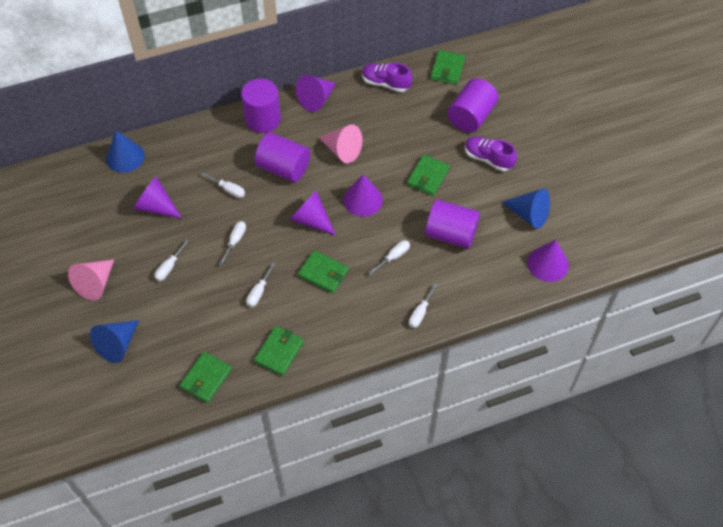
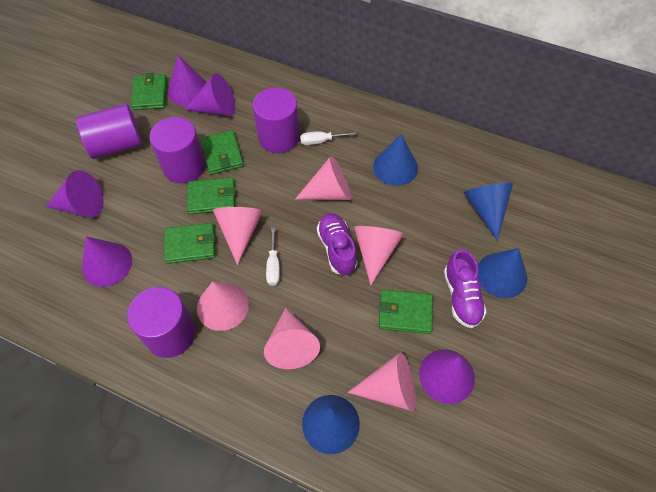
blue cone: [90,320,139,363] [106,131,145,173] [501,189,550,229] = 3 -> [302,395,360,454] [373,134,418,186] [464,182,513,241] [478,248,527,298] = 4
pink cone: [68,259,114,301] [318,124,363,163] = 2 -> [197,281,249,331] [213,207,263,265] [264,308,320,369] [295,156,351,200] [347,352,416,411] [354,226,404,286] = 6
white screwdriver: [154,239,189,281] [201,172,245,198] [219,221,246,265] [246,262,276,307] [369,240,410,274] [409,283,437,328] = 6 -> [266,228,280,286] [300,131,357,145] = 2

